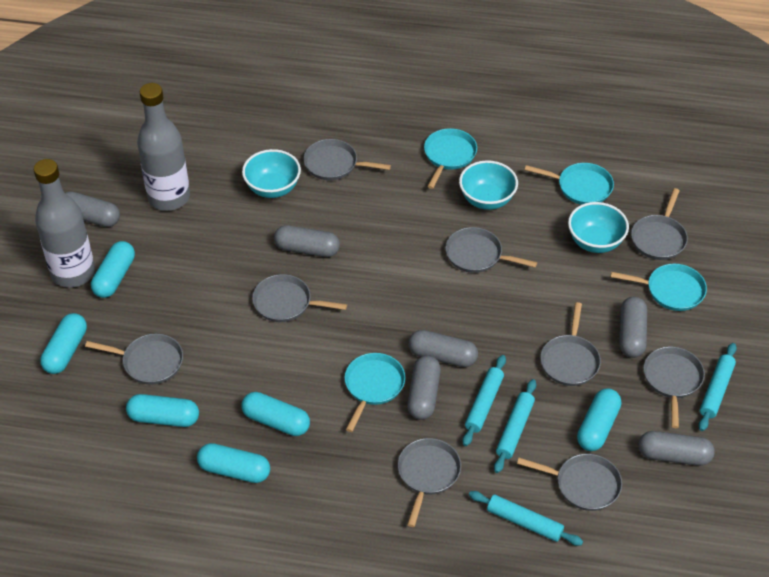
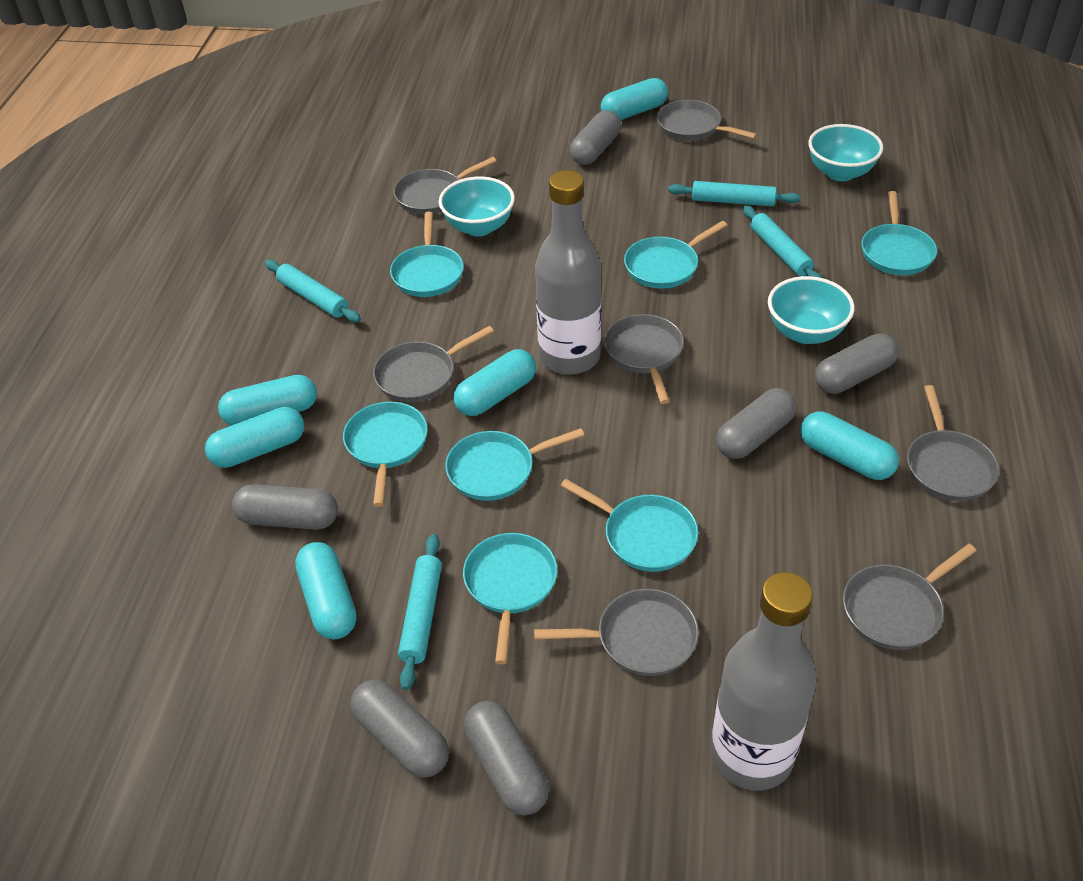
grey pan: [85,334,183,384] [252,274,347,322] [303,139,391,180] [398,438,461,527] [445,227,537,273] [517,454,622,511] [540,302,601,386] [631,188,688,260] [643,347,705,428] = 9 -> [373,326,494,402] [393,157,497,215] [534,589,699,676] [604,314,684,404] [657,100,757,141] [843,544,977,650] [907,385,999,501] = 7
turquoise pan: [344,353,405,432] [424,128,477,189] [525,163,614,205] [611,264,707,311] = 4 -> [343,402,428,507] [390,212,464,297] [445,428,585,501] [463,533,558,664] [560,479,699,572] [624,221,727,289] [861,191,937,275] = 7

